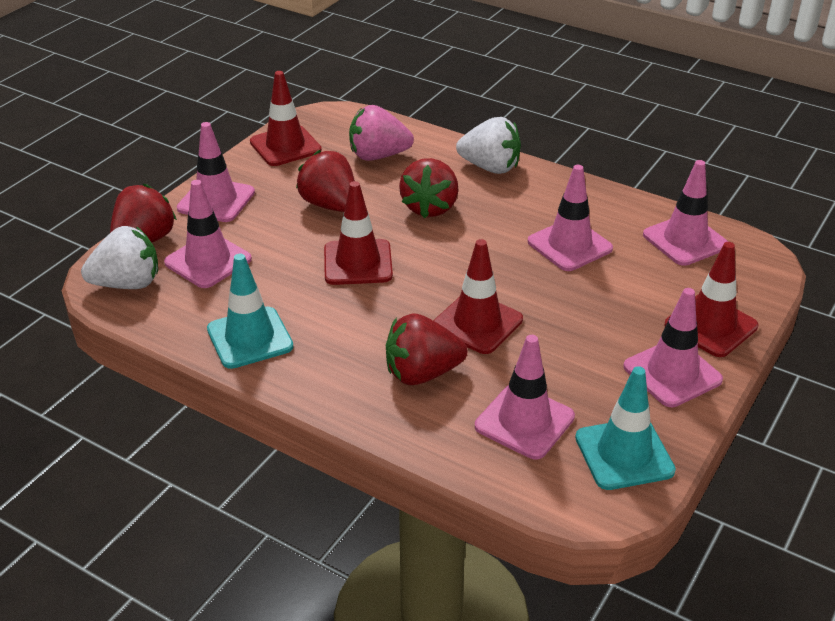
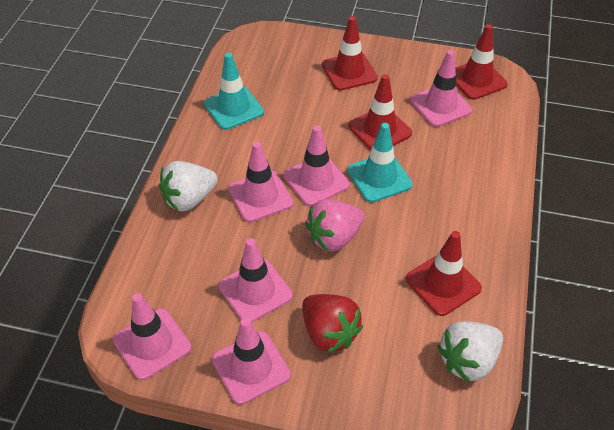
red strawberry: [110,184,177,243] [296,150,355,212] [386,313,467,385] [399,158,459,218] = 4 -> [302,294,363,353] = 1

